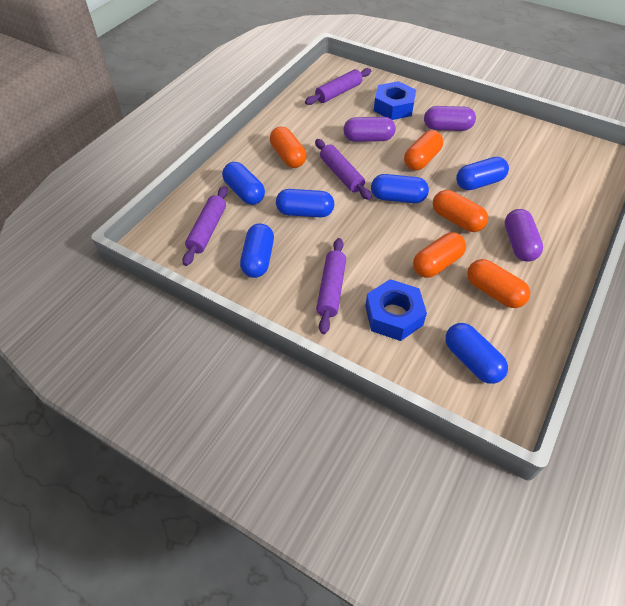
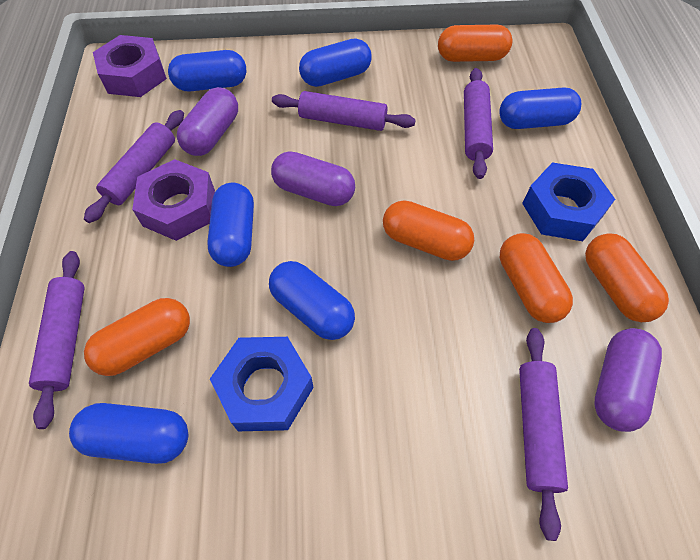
purple nut: none = 0 -> [93,35,167,97] [132,159,215,241] = 2
purple rolling pin: [183,186,228,266] [305,68,371,105] [315,139,372,200] [316,238,346,334] = 4 -> [29,251,85,429] [84,110,184,223] [272,91,416,131] [464,68,493,179] [519,328,568,541] = 5

